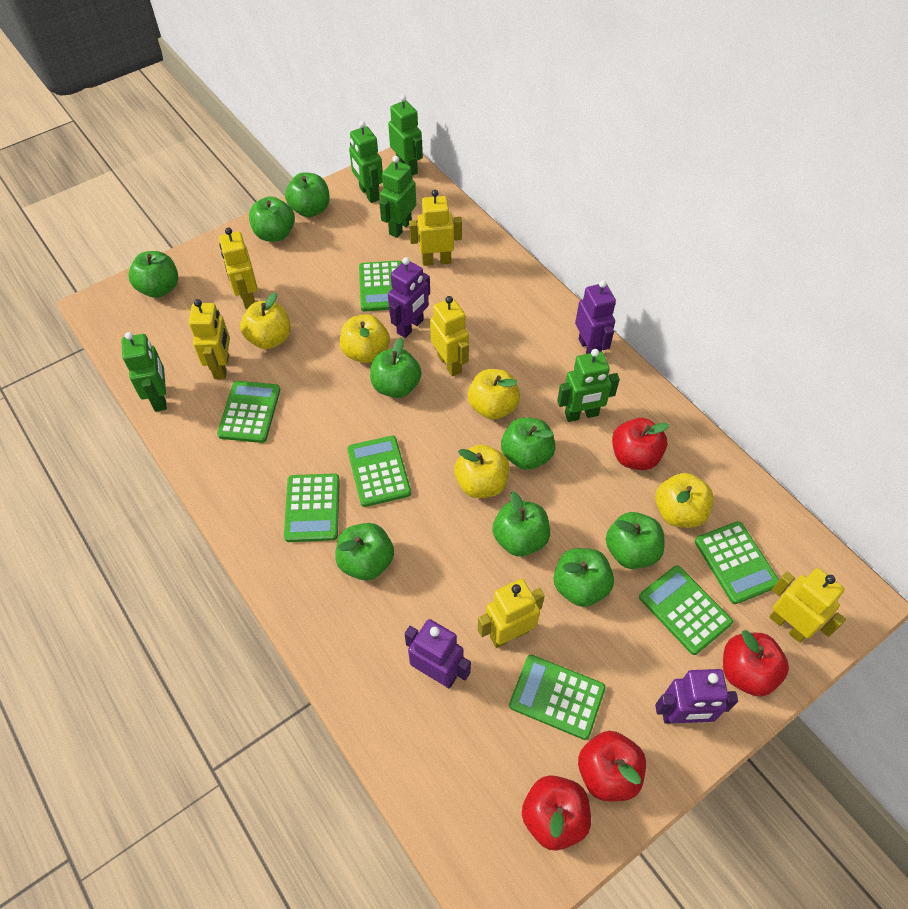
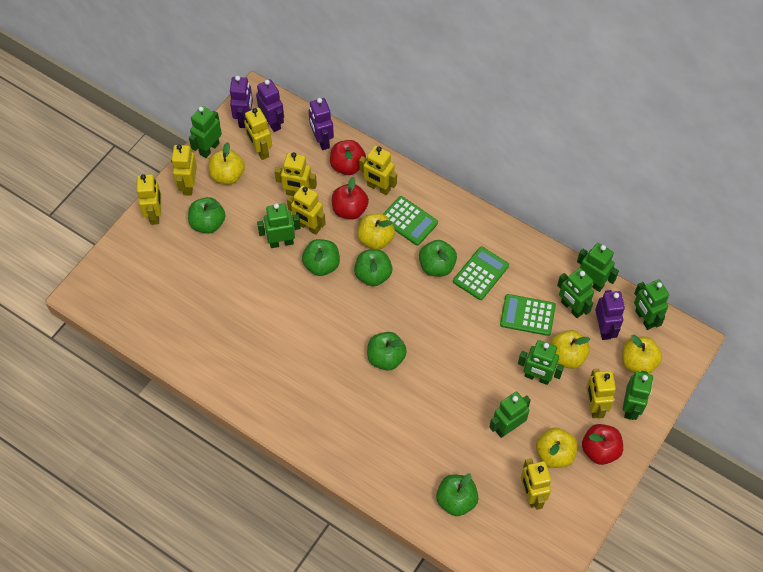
green apple: [128,251,178,298] [249,196,295,242] [285,172,330,217] [335,523,394,581] [370,337,422,398] [492,491,550,556] [501,417,556,470] [554,548,614,607] [606,512,665,569] = 9 -> [188,197,225,234] [302,239,340,276] [354,249,392,286] [367,332,407,371] [419,240,457,277] [436,474,479,516] = 6
green calculator: [217,381,280,443] [284,473,340,542] [347,436,411,507] [359,260,402,311] [509,655,606,740] [639,565,733,655] [695,521,779,604] = 7 -> [383,196,438,245] [453,247,509,300] [500,294,556,336] = 3
green robot: [121,332,167,412] [349,121,383,203] [379,156,416,238] [388,95,423,176] [557,349,620,422] = 5 -> [189,106,222,158] [257,203,301,248] [489,391,531,438] [518,340,564,385] [557,268,594,318] [577,243,619,292] [623,371,653,420] [634,279,669,330] = 8
red apple: [522,775,591,851] [578,731,646,801] [612,418,669,470] [723,630,789,697] = 4 -> [330,140,366,175] [332,177,369,220] [582,424,623,465] = 3
yellow robot: [189,299,230,379] [219,228,258,309] [409,190,462,266] [430,296,469,376] [478,579,545,648] [769,568,846,643] = 6 -> [136,174,161,225] [171,145,197,196] [244,107,272,160] [275,152,317,196] [287,185,326,235] [359,146,397,195] [521,458,551,510] [586,369,616,419] = 8

